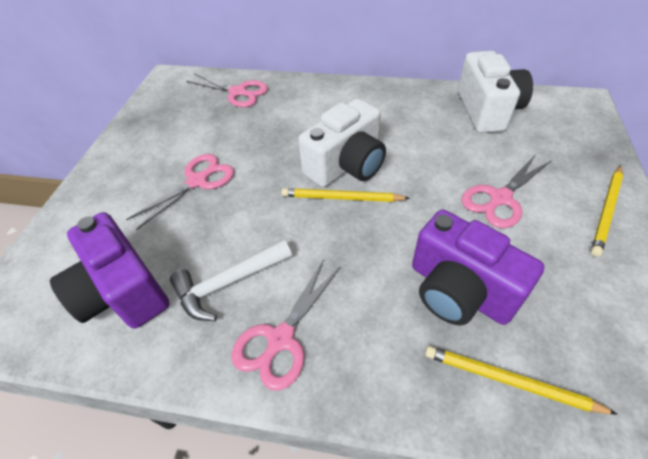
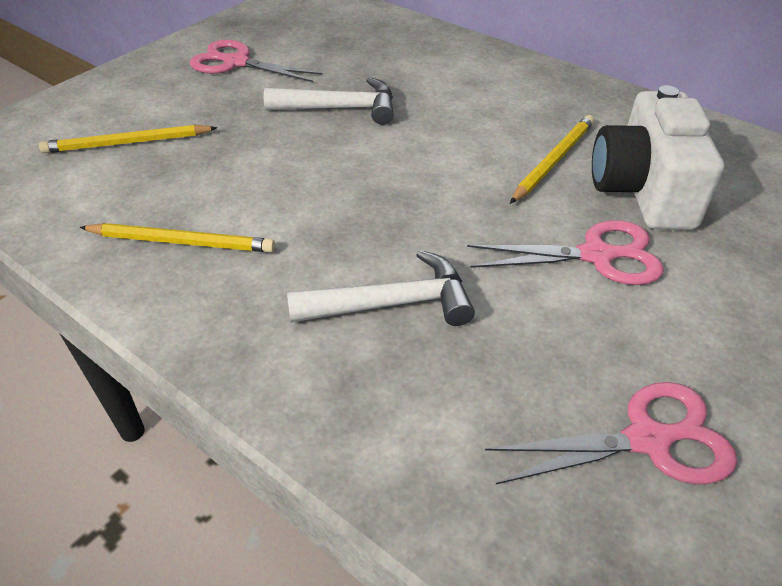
pink scissors: [126,154,234,230] [186,74,268,107] [231,259,341,391] [461,154,552,228] = 4 -> [190,40,323,82] [467,220,664,285] [485,382,737,484] = 3
purple camera: [50,212,170,329] [412,210,545,325] = 2 -> none = 0
white camera: [298,99,386,187] [458,51,533,133] = 2 -> [592,85,724,230] = 1
white hammer: [170,239,292,321] = 1 -> [264,77,394,125] [287,250,475,326] = 2

